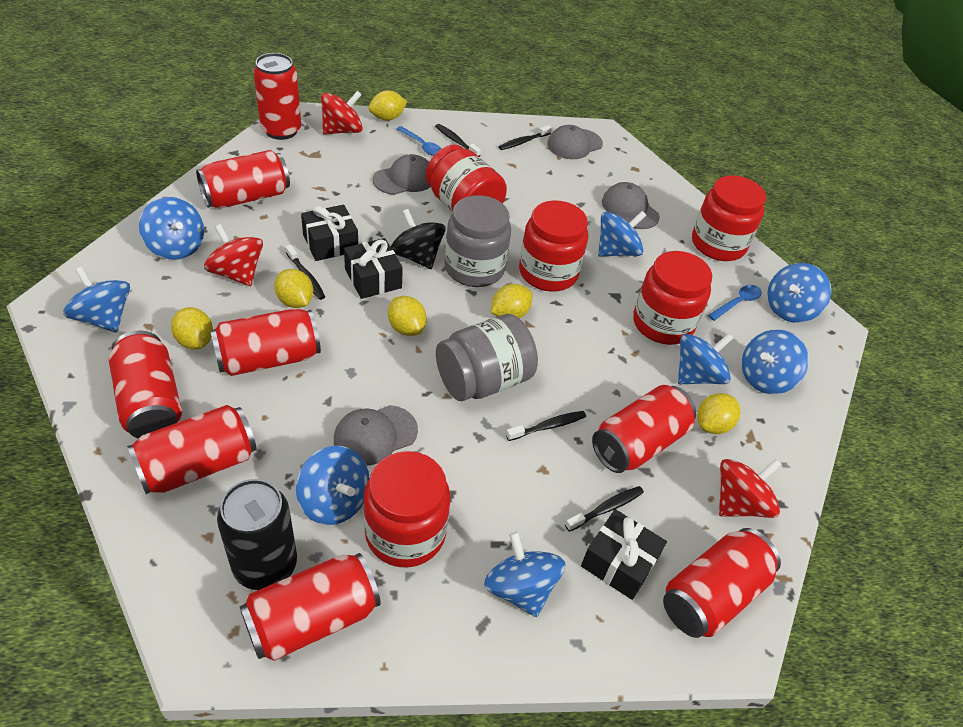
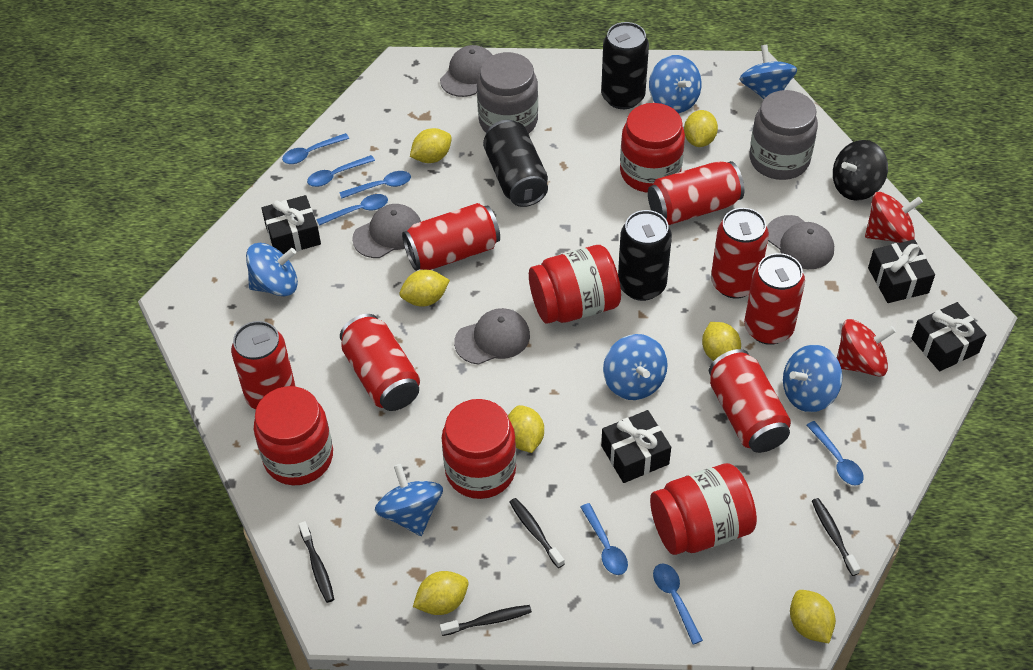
black can: [217,479,297,590] = 1 -> [483,120,548,207] [601,22,649,109] [618,210,672,301] = 3
black gift: [301,205,358,261] [344,238,403,299] [581,509,667,600] = 3 -> [261,195,321,254] [601,410,671,483] [868,239,935,303] [911,302,986,371] = 4
black toothbrush: [285,245,325,300] [435,124,481,157] [499,125,552,150] [506,411,586,441] [565,486,644,532] = 5 -> [299,521,334,603] [440,605,532,636] [510,498,565,568] [812,498,861,576] = 4
blue spinning top: [63,267,130,333] [139,197,204,260] [296,446,370,525] [484,532,565,617] [598,211,646,257] [678,333,733,384] [742,329,809,394] [767,263,831,323] = 8 -> [246,243,298,296] [375,464,443,536] [603,334,668,400] [649,55,702,113] [740,45,797,99] [783,345,843,412] = 6
blue spoon: [396,126,441,156] [708,285,762,321] = 2 -> [282,133,349,164] [307,155,375,187] [316,194,388,226] [339,171,411,199] [580,503,628,575] [653,564,703,645] [806,421,864,486] = 7
red can: [109,331,182,439] [127,405,257,494] [196,150,290,208] [210,308,321,376] [240,553,380,661] [253,53,301,140] [592,385,696,473] [663,528,781,638] = 8 -> [231,321,296,410] [340,314,420,411] [402,203,500,271] [648,161,744,225] [709,349,791,453] [711,208,769,299] [744,253,805,345] = 7
red spinning top: [204,224,263,286] [321,91,363,135] [719,459,781,518] = 3 -> [837,319,896,376] [865,192,923,243] = 2
yellow lemon: [171,307,213,349] [274,269,313,308] [369,90,407,121] [388,296,427,336] [491,284,532,319] [697,393,741,434] = 6 -> [400,270,450,307] [410,128,452,163] [413,571,468,615] [508,405,544,453] [684,110,718,147] [702,322,741,361] [790,590,836,643] = 7

